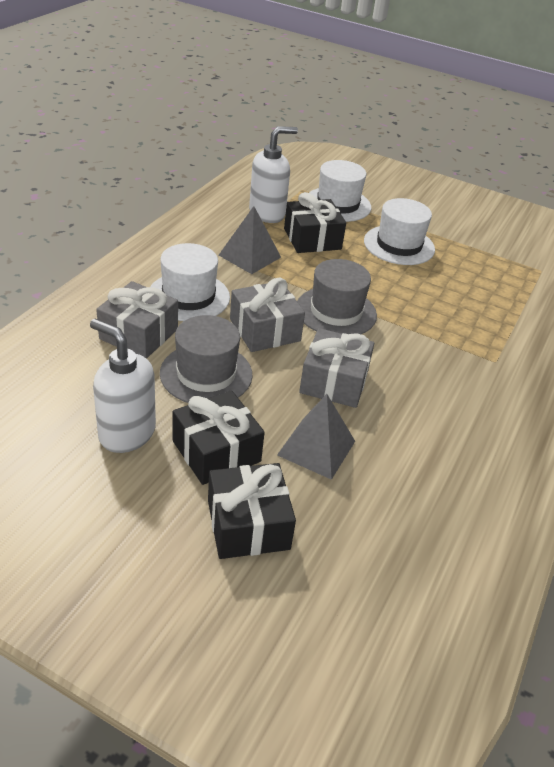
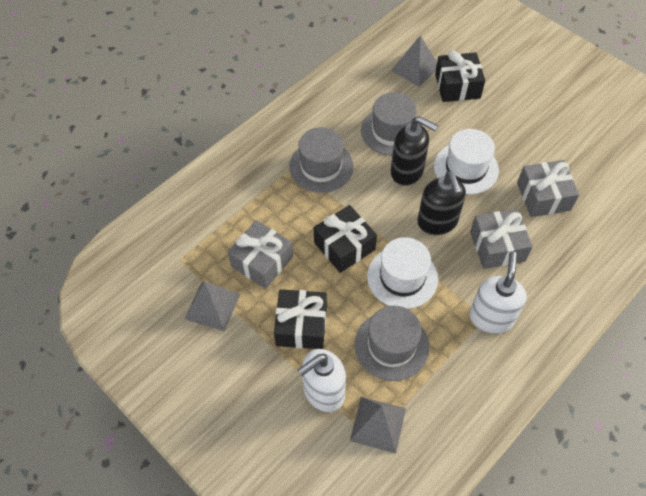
black soap dispenser: none = 0 -> [391,116,438,186] [417,171,466,235] = 2
grey hat: [160,315,253,403] [297,259,377,334] = 2 -> [289,127,353,193] [355,306,429,381] [361,92,422,156] = 3
grey pyramid: [219,206,281,274] [277,394,355,480] = 2 -> [185,281,240,331] [350,397,406,453] [391,35,437,87] = 3
white hat: [150,243,230,321] [309,160,371,222] [364,198,435,265] = 3 -> [367,237,438,309] [434,129,499,195] = 2

